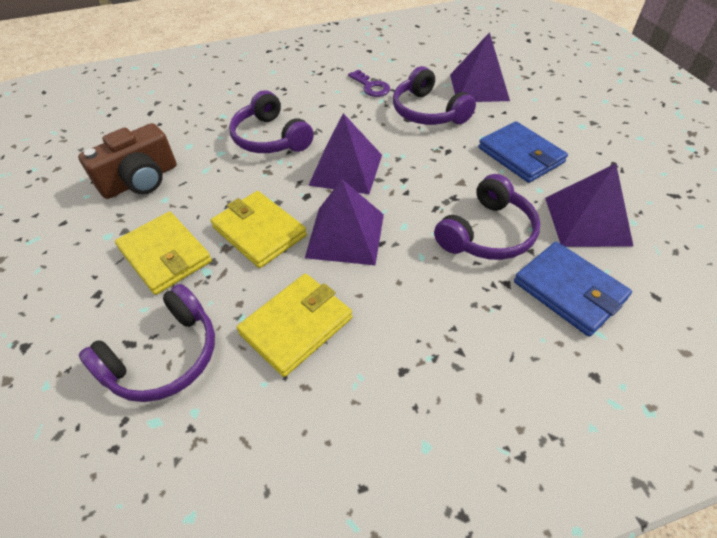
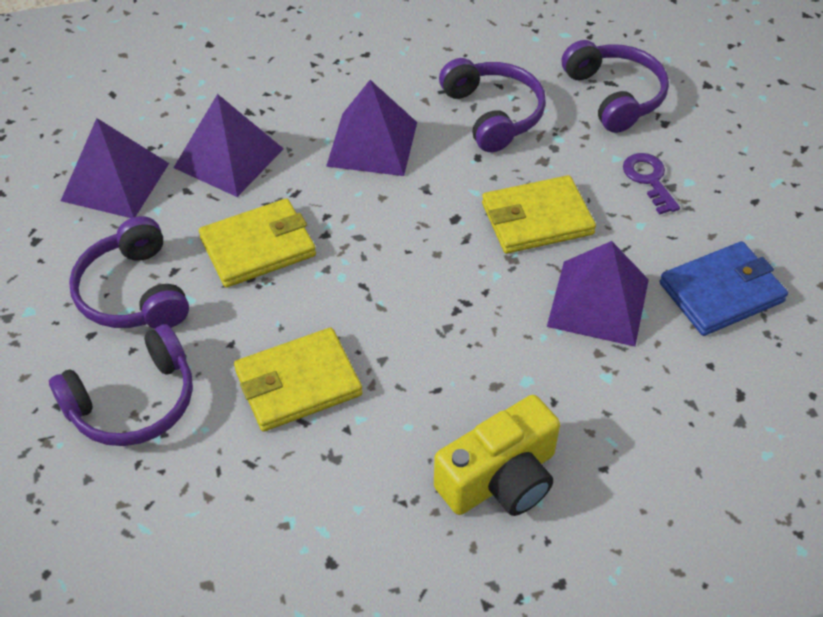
blue wallet: [478,121,568,183] [514,242,632,337] = 2 -> [659,241,788,336] = 1
brown camera: [78,123,177,199] = 1 -> none = 0
yellow camera: none = 0 -> [434,395,560,516] = 1

